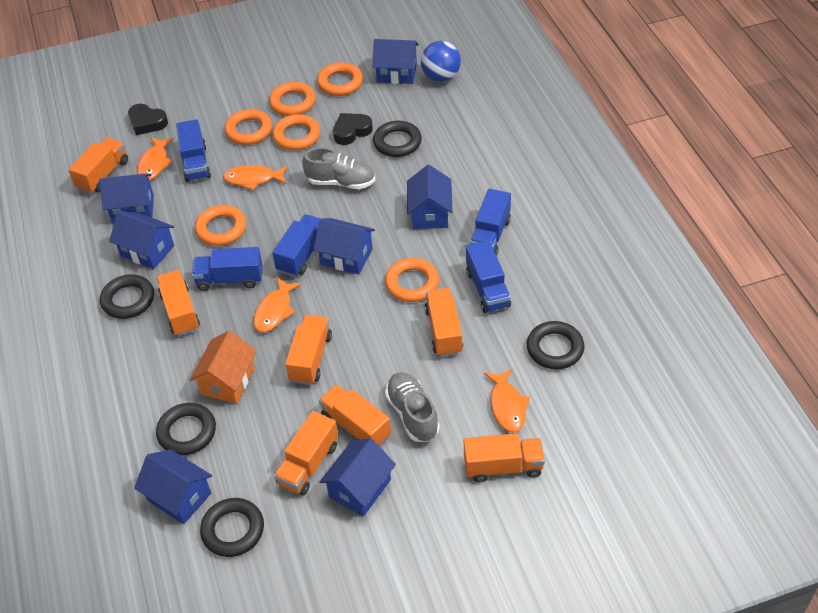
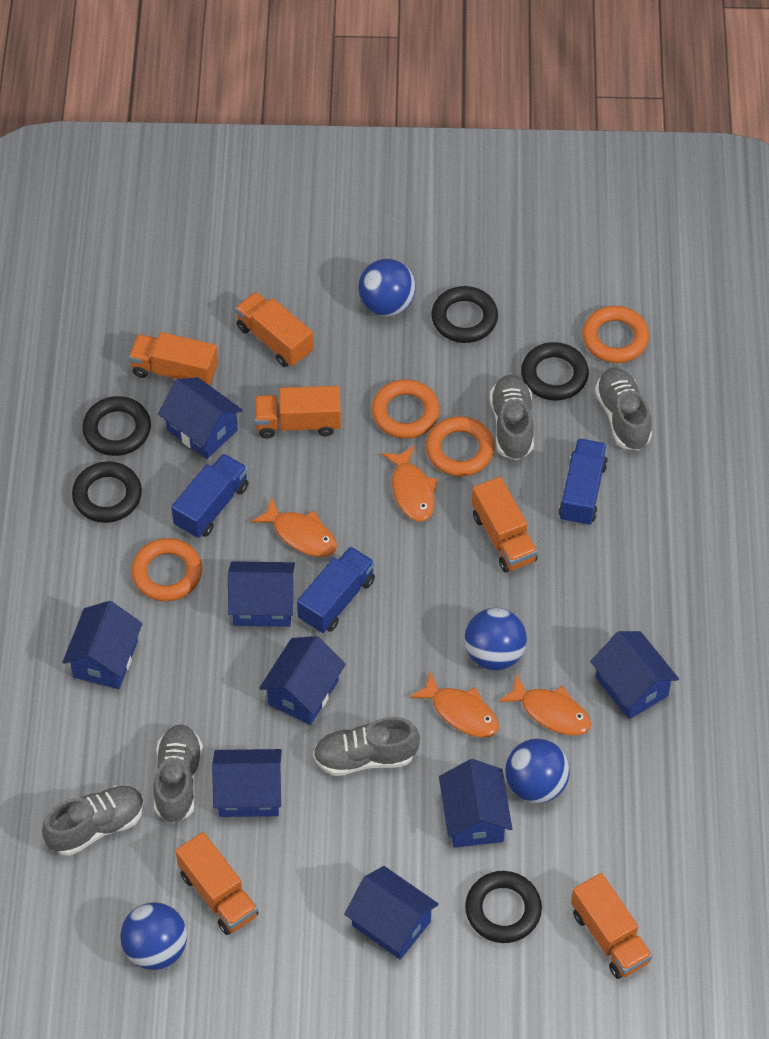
black heart: [128,104,168,135] [333,113,373,145] = 2 -> none = 0
blue ball: [421,41,461,82] = 1 -> [120,902,187,970] [359,259,416,316] [465,608,527,670] [505,739,570,803] = 4
blue house: [99,174,154,223] [109,211,174,269] [134,449,212,524] [313,218,375,274] [320,438,396,517] [373,39,419,84] [407,165,453,229] = 7 -> [62,601,142,689] [158,377,243,459] [212,749,282,817] [228,561,295,627] [259,636,346,725] [344,866,439,959] [439,759,512,848] [590,631,679,719] = 8
blue truck: [176,119,211,182] [192,247,263,291] [272,214,320,277] [466,240,511,313] [470,189,511,256] = 5 -> [171,453,249,538] [297,546,375,633] [559,438,608,526] = 3
grey shoe: [303,148,375,189] [385,372,440,442] = 2 -> [42,786,144,856] [153,724,203,823] [313,717,420,776] [490,375,534,460] [595,368,652,450] = 5
orange house: [190,331,257,404] = 1 -> none = 0
orange ring: [195,205,246,246] [224,109,272,145] [269,82,316,116] [272,114,320,150] [317,62,363,96] [385,258,439,302] = 6 -> [131,538,202,601] [372,379,440,439] [426,416,495,477] [582,306,649,363] = 4
orange truck: [68,138,128,194] [157,270,200,336] [274,411,338,495] [285,315,332,385] [319,384,391,446] [424,288,463,357] [464,433,545,482] = 7 -> [128,332,218,386] [175,832,259,935] [235,292,313,367] [254,386,341,438] [472,477,538,572] [571,873,652,979] = 6

